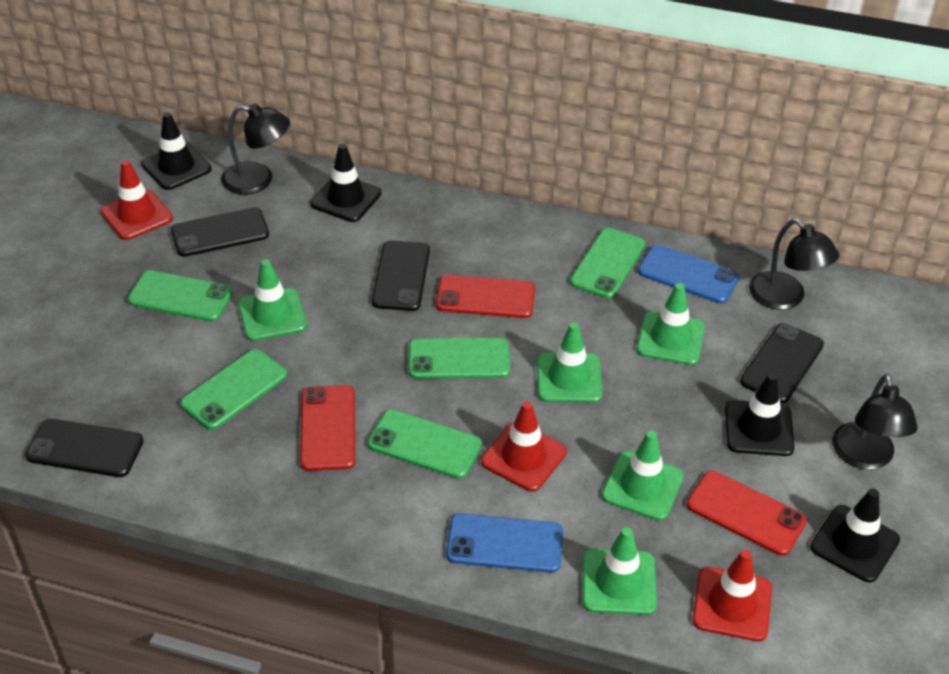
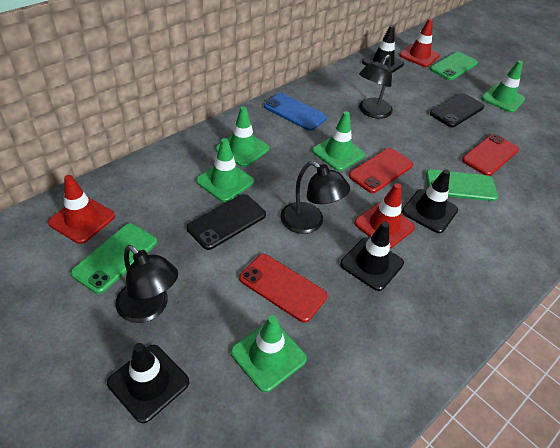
black phone: [25,419,144,477] [171,207,269,257] [372,240,430,311] [740,323,824,403] = 4 -> [186,194,266,250] [430,93,484,127] = 2
blue phone: [446,513,563,573] [638,245,739,303] = 2 -> [264,93,327,131] = 1
green phone: [128,270,233,322] [180,349,287,430] [368,409,482,479] [409,338,510,379] [570,228,645,299] = 5 -> [71,223,157,294] [426,169,498,201] [430,52,478,80] = 3

